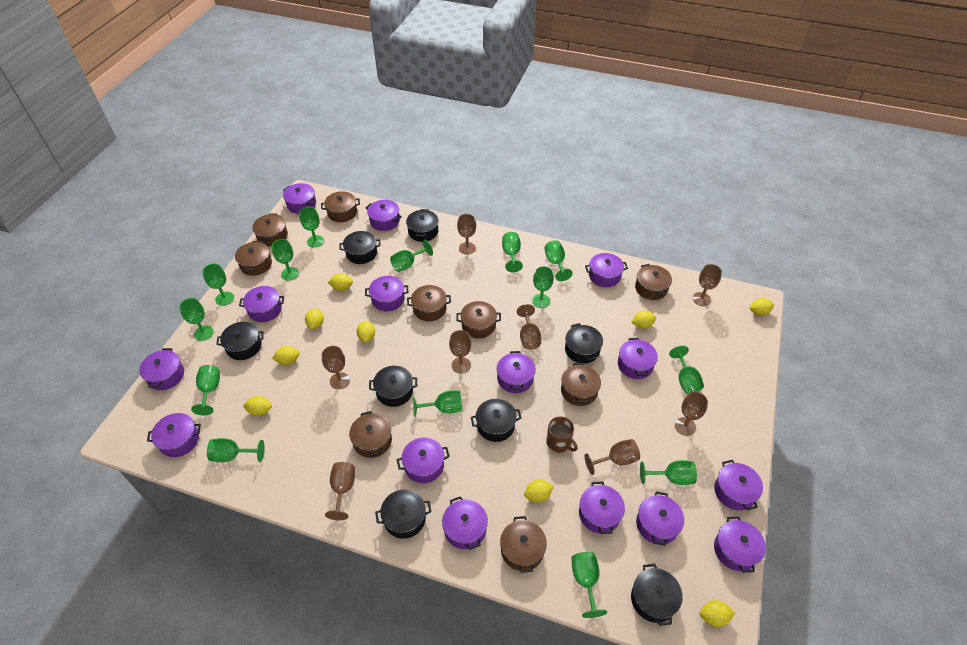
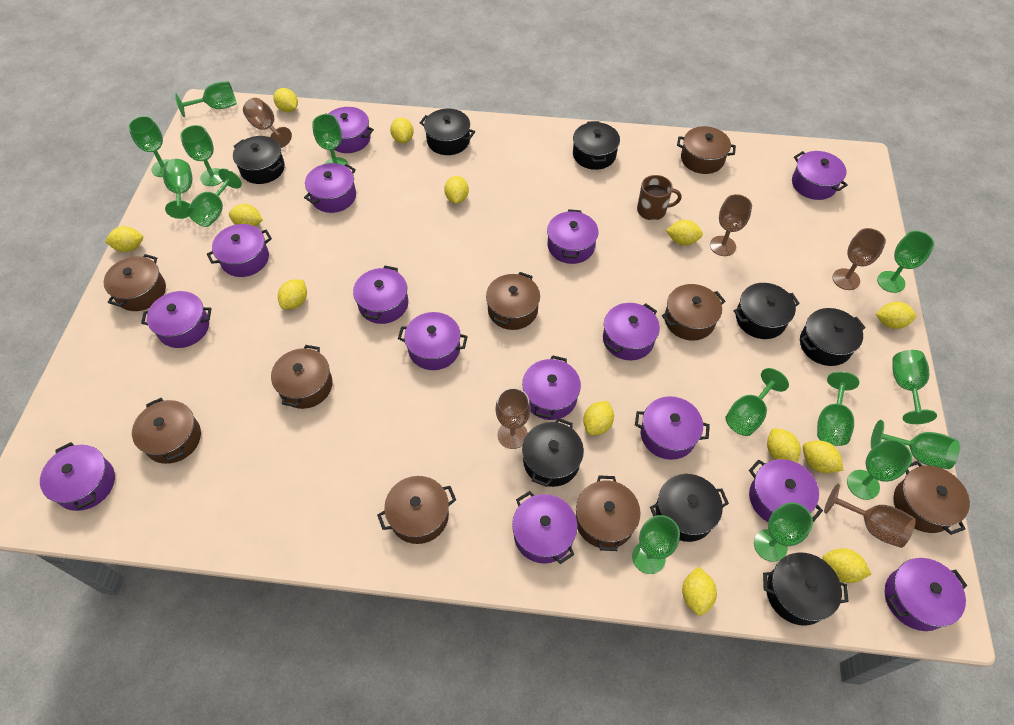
brown goblet: [322,346,350,389] [325,462,355,520] [449,330,471,373] [457,214,476,255] [517,304,541,350] [585,439,640,475] [675,392,708,436] [693,264,722,306] = 8 -> [243,98,292,148] [495,388,531,449] [710,194,752,256] [824,484,916,548] [832,228,886,290] = 5
yellow lemon: [243,396,272,416] [272,346,300,365] [305,308,324,329] [328,273,353,291] [357,321,375,342] [524,480,554,502] [632,310,656,329] [699,600,735,627] [750,298,774,316] = 9 -> [105,226,143,252] [229,204,263,227] [273,88,298,112] [278,280,307,309] [390,117,414,143] [444,176,469,203] [583,401,614,436] [666,220,703,245] [682,567,717,616] [767,428,801,463] [803,440,844,473] [822,548,871,583] [876,302,916,329] = 13

